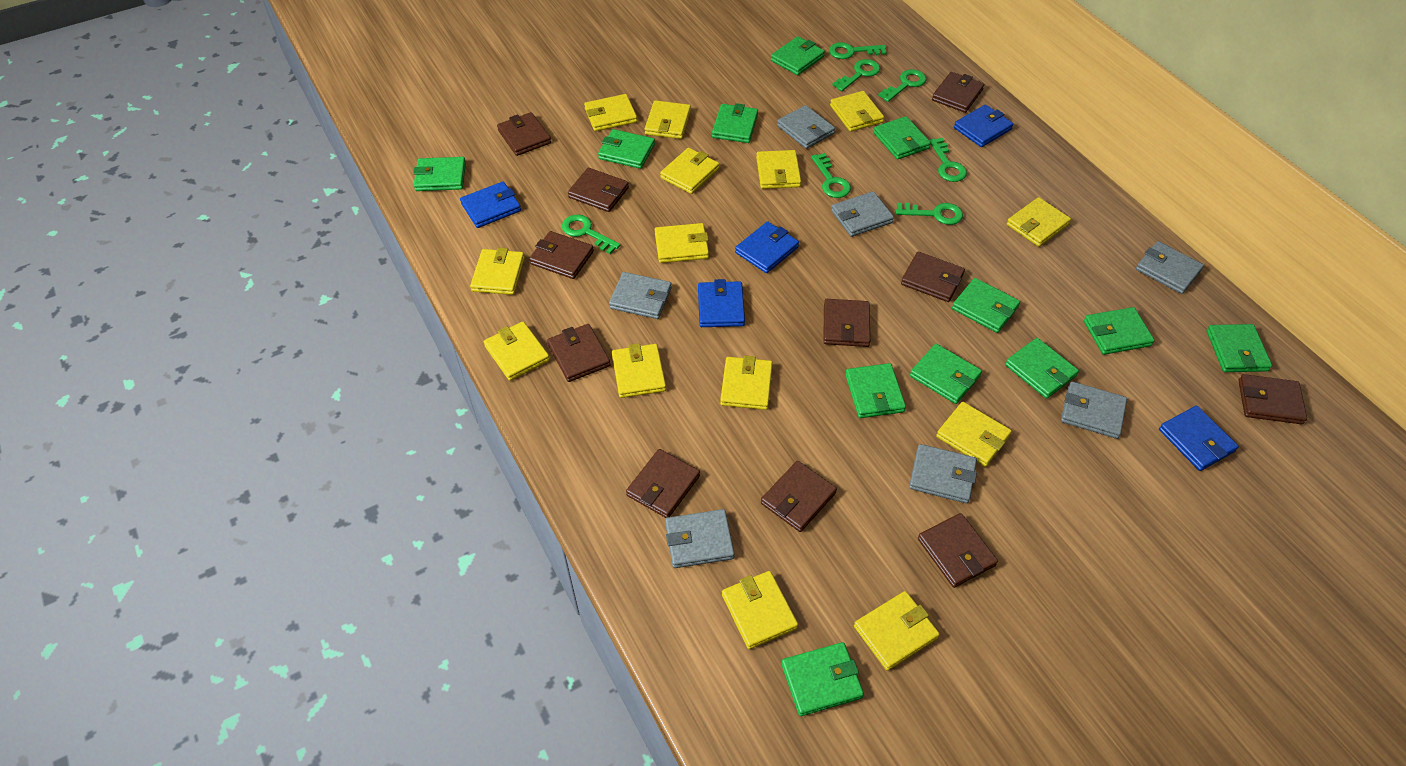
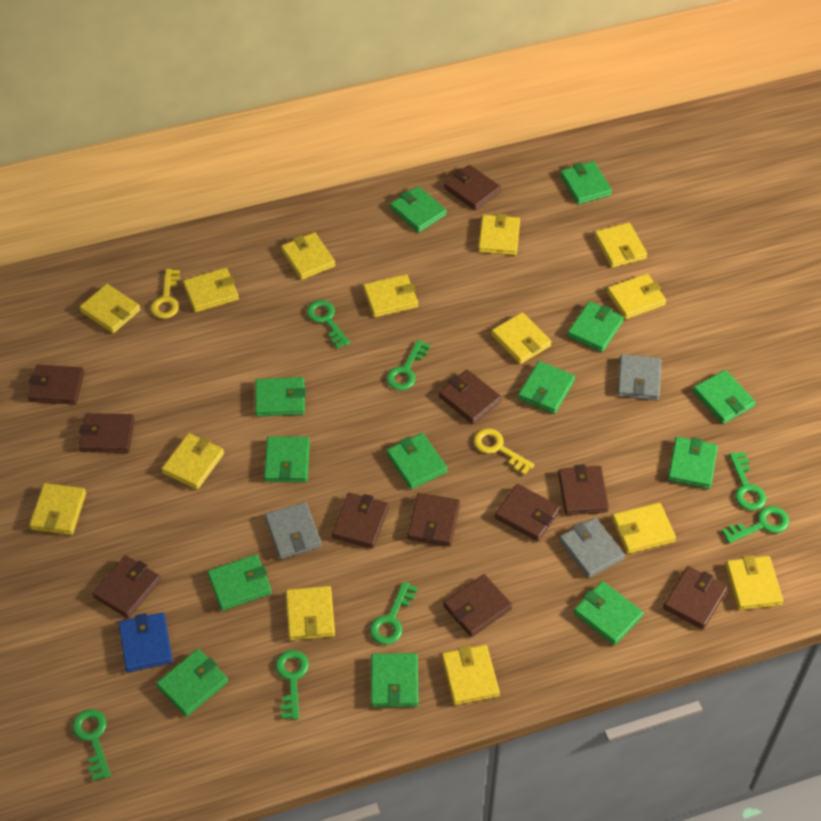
blue wallet: [460,181,521,228] [698,279,745,327] [735,222,799,273] [954,105,1013,147] [1159,406,1239,471] = 5 -> [119,612,173,672] = 1
green wallet: [413,157,466,191] [598,129,655,169] [712,103,758,143] [771,36,825,75] [781,642,864,716] [845,363,906,418] [873,116,931,160] [910,344,982,404] [952,278,1020,333] [1005,338,1079,399] [1084,307,1155,355] [1206,324,1272,372] = 12 -> [156,649,228,717] [207,554,272,611] [255,377,306,417] [264,436,310,482] [371,653,418,707] [386,433,448,490] [390,186,447,233] [518,361,575,414] [560,161,612,205] [567,301,624,352] [574,581,643,645] [668,437,718,489] [693,370,756,424] = 13
grey wallet: [609,272,672,319] [665,509,735,568] [777,105,835,149] [831,191,894,237] [909,444,977,503] [1061,381,1127,439] [1136,241,1204,294] = 7 -> [265,502,322,559] [559,517,625,578] [617,354,661,400] = 3
yellow key: none = 0 -> [151,269,180,319] [473,428,534,475] = 2

